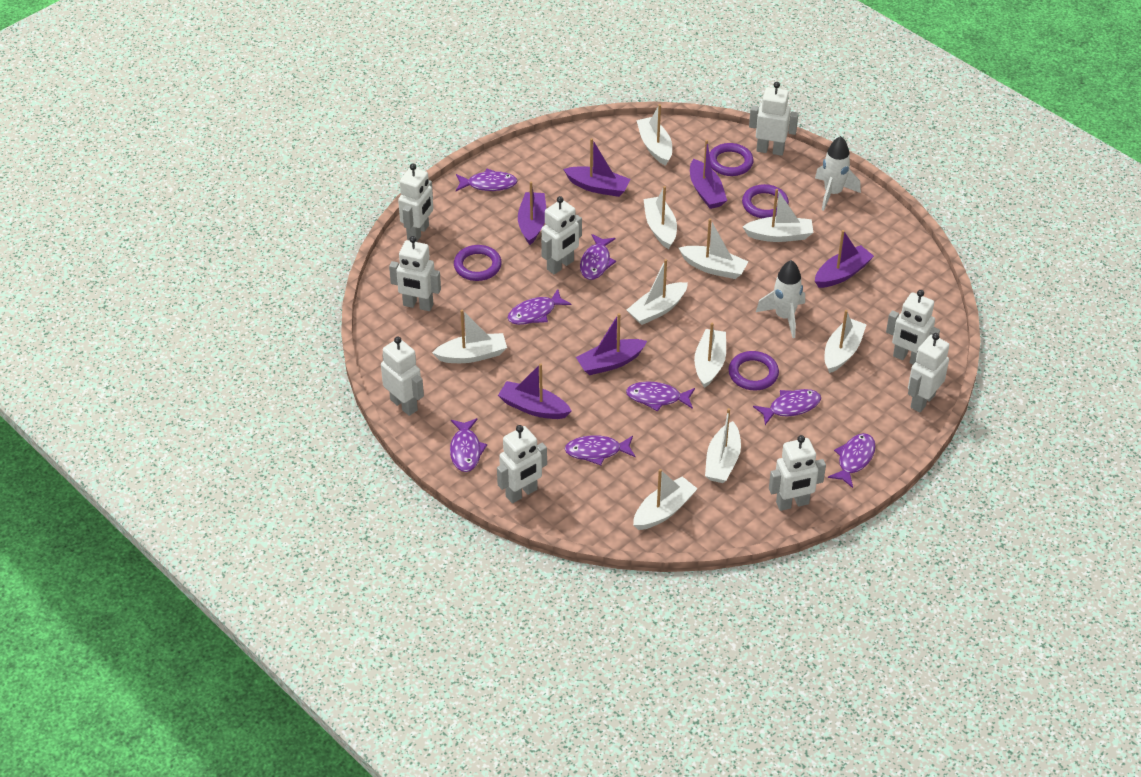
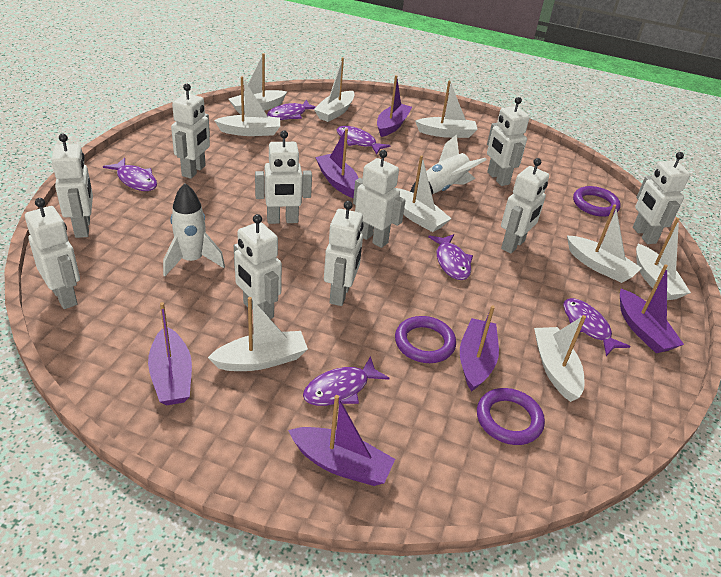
purple fish: [450,418,487,472] [456,169,518,191] [507,289,571,325] [565,435,635,465] [580,234,616,280] [626,382,695,411] [753,389,821,425] [828,433,876,488] = 8 -> [103,158,157,191] [267,100,316,120] [303,356,390,406] [337,126,391,154] [428,234,473,280] [563,298,631,356] = 6
purple ring: [454,245,502,281] [709,143,753,176] [729,351,779,391] [742,184,789,218] = 4 -> [395,316,456,363] [477,388,545,445] [573,186,621,217] = 3
white boat: [432,310,507,363] [627,259,688,325] [633,469,698,530] [636,104,672,166] [643,186,677,249] [679,219,748,279] [694,323,726,388] [705,408,741,483] [743,189,813,242] [824,310,867,373] = 10 -> [208,297,308,371] [214,76,280,136] [229,53,287,114] [314,58,355,122] [396,155,452,232] [415,80,478,138] [534,315,586,402] [567,204,641,283] [636,218,691,300] = 9
white robot: [381,336,424,416] [389,236,441,311] [398,163,433,242] [497,425,547,503] [541,196,582,275] [749,82,798,156] [769,435,826,511] [886,290,940,365] [908,333,949,412] = 9 -> [25,198,80,309] [52,134,93,238] [171,84,210,179] [234,214,282,319] [255,130,312,224] [324,201,364,306] [353,150,406,248] [487,97,530,186] [501,158,549,254] [633,152,690,244] = 10

